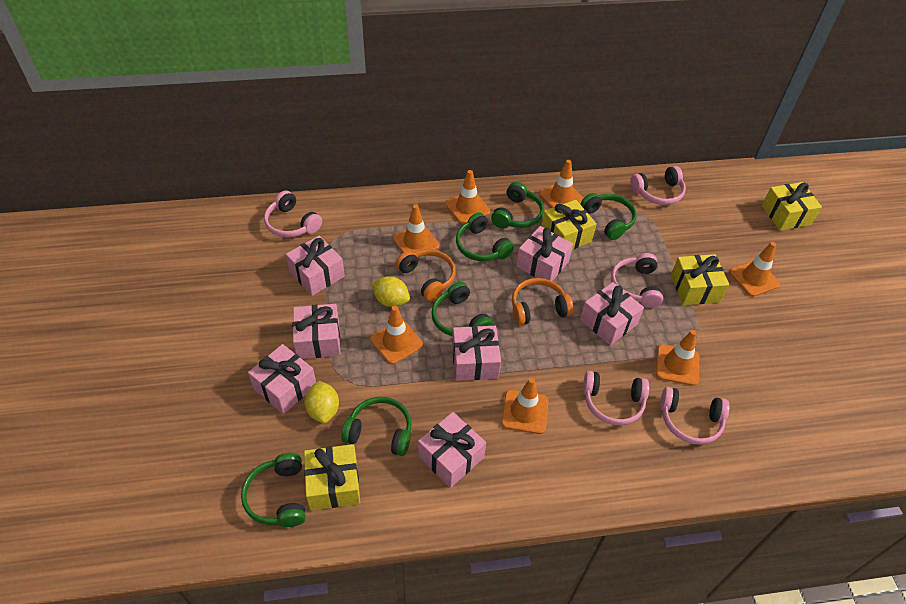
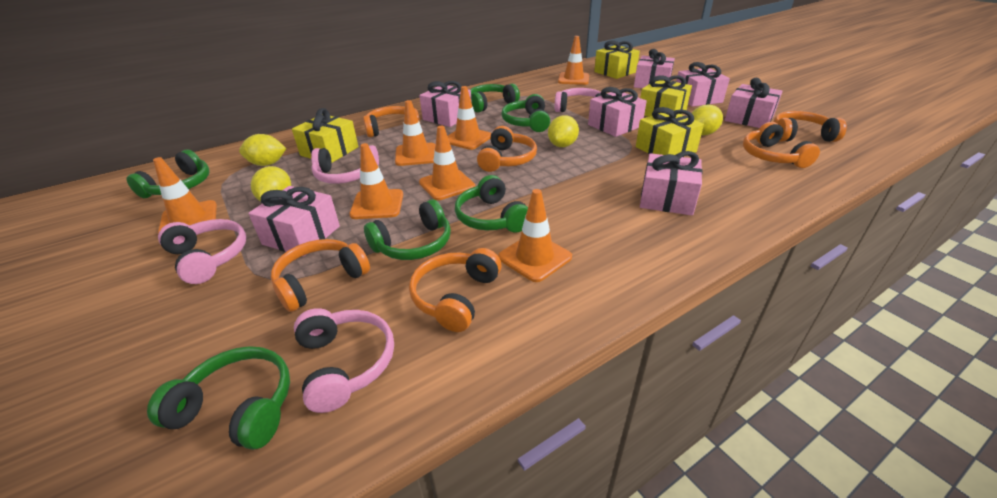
orange headphones: [396,249,456,301] [512,278,573,326] = 2 -> [271,239,370,312] [363,106,420,137] [409,248,502,332] [477,126,537,172] [743,122,820,168] [774,111,847,142] = 6
pink headphones: [264,191,322,238] [583,371,649,425] [611,253,663,308] [630,166,686,205] [660,387,730,445] = 5 -> [158,219,246,284] [294,308,394,413] [311,145,379,184] [554,88,601,112] = 4
yellow lemon: [305,381,339,423] [371,276,410,307] = 2 -> [239,134,286,166] [251,166,291,201] [548,115,579,147] [692,104,723,135] = 4

